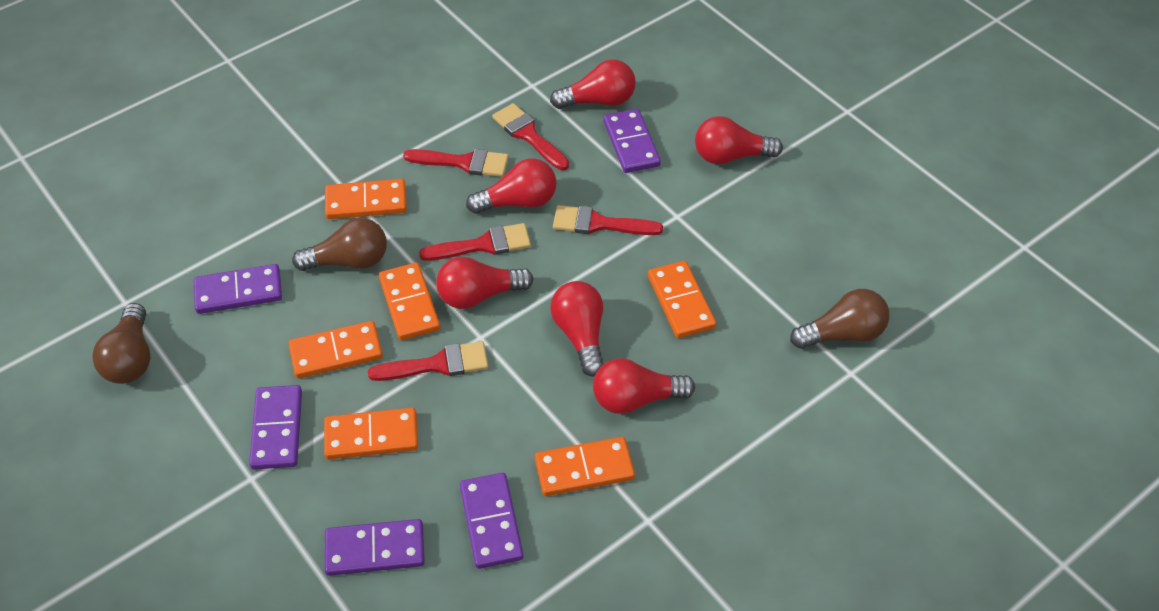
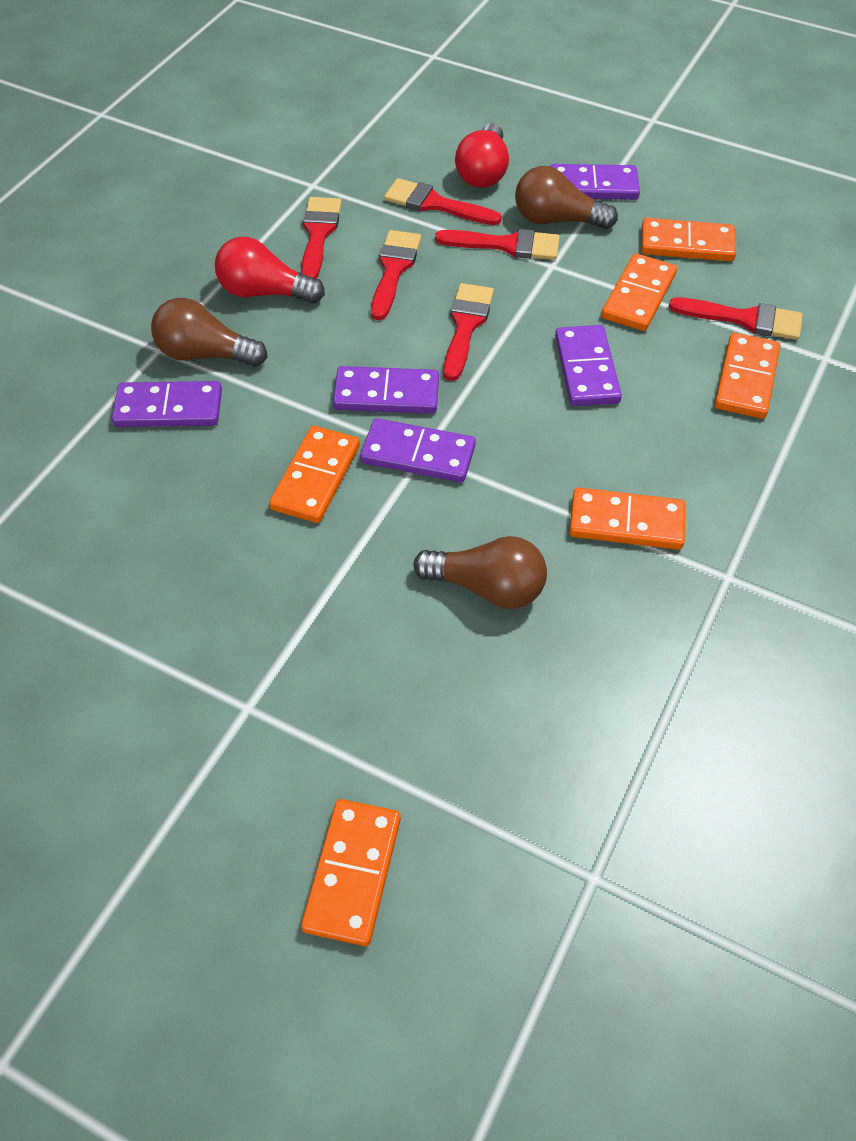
red brush: [368,341,488,381] [403,149,509,177] [419,223,531,261] [492,103,569,170] [553,205,663,235] = 5 -> [301,197,342,279] [371,230,421,320] [384,178,502,225] [435,229,560,260] [443,283,494,381] [669,297,803,340] = 6
red light bulb: [436,257,534,309] [466,158,556,214] [550,59,636,109] [550,281,604,377] [593,358,695,414] [695,116,783,164] = 6 -> [215,237,325,304] [455,123,509,188] = 2

